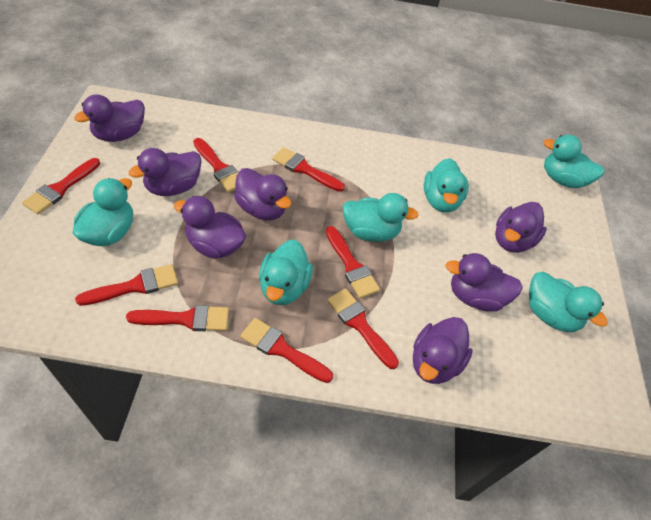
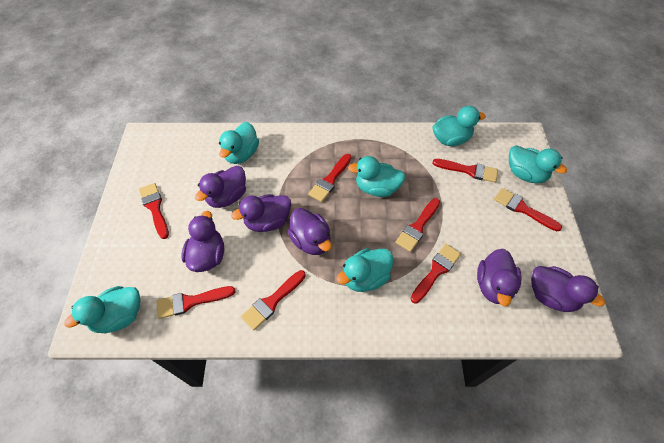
purple duck: [74,94,145,142] [129,148,202,196] [174,196,246,259] [234,168,291,220] [413,317,473,384] [445,253,523,312] [495,202,547,253] = 7 -> [181,211,224,272] [195,166,246,208] [231,194,291,232] [288,208,332,255] [477,249,522,306] [531,266,605,312] = 6

